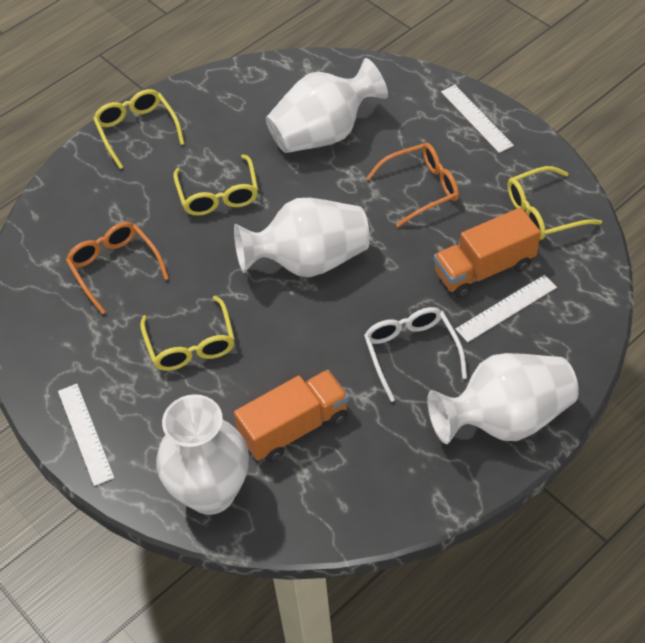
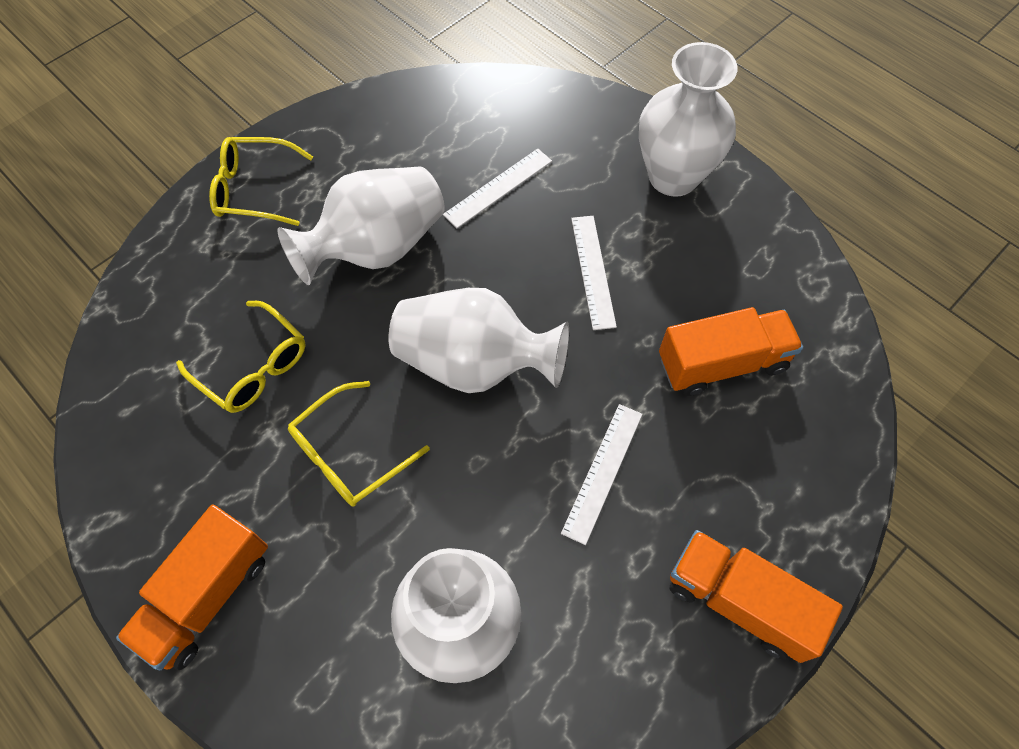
orange glasses: [66,222,169,314] [366,143,459,227] = 2 -> none = 0
orange truck: [234,370,349,462] [434,207,541,298] = 2 -> [116,505,268,670] [659,307,803,396] [670,530,843,663] = 3
white glasses: [364,307,467,402] = 1 -> none = 0
yellow glasses: [93,89,185,169] [140,296,235,371] [173,154,258,216] [508,166,602,240] = 4 -> [176,301,306,413] [209,137,313,226] [288,381,430,507] = 3

